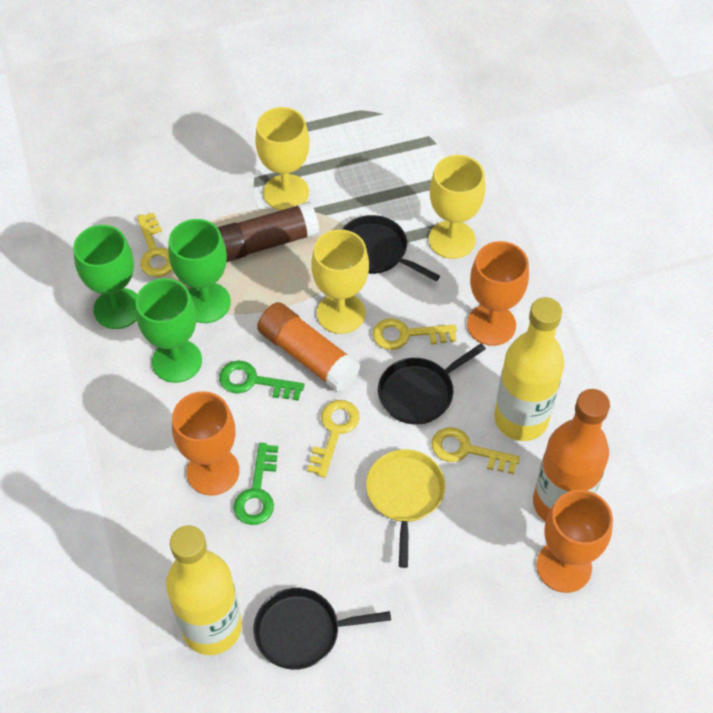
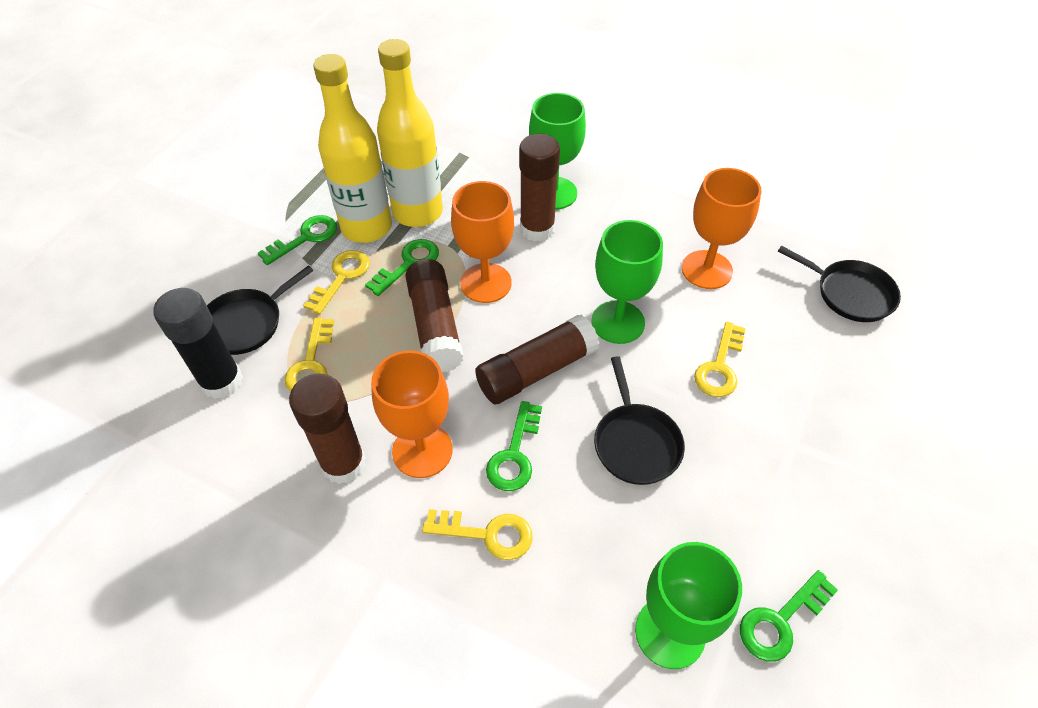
black glue stick: none = 0 -> [153,288,243,399] = 1
brown glue stick: [217,202,320,262] = 1 -> [289,373,366,484] [405,259,464,372] [475,314,599,404] [519,133,560,242] = 4
green key: [219,361,304,401] [234,443,278,525] = 2 -> [258,215,337,265] [365,239,439,296] [486,401,542,491] [740,570,838,662] = 4
orange bottle: [533,389,610,522] = 1 -> none = 0
orange glue stick: [257,302,360,392] = 1 -> none = 0
yellow goblet: [255,107,309,210] [311,230,369,334] [429,155,485,259] = 3 -> none = 0
yellow pan: [366,449,445,568] = 1 -> none = 0

